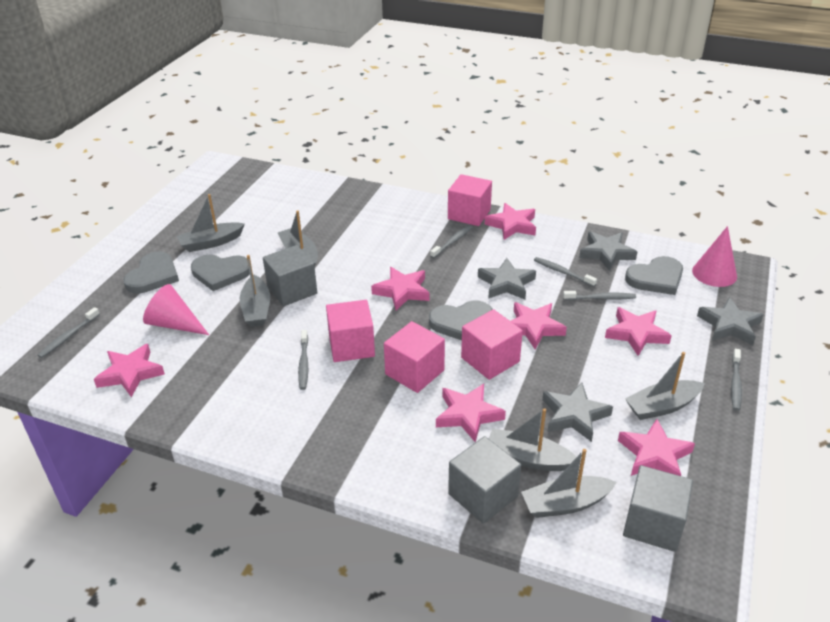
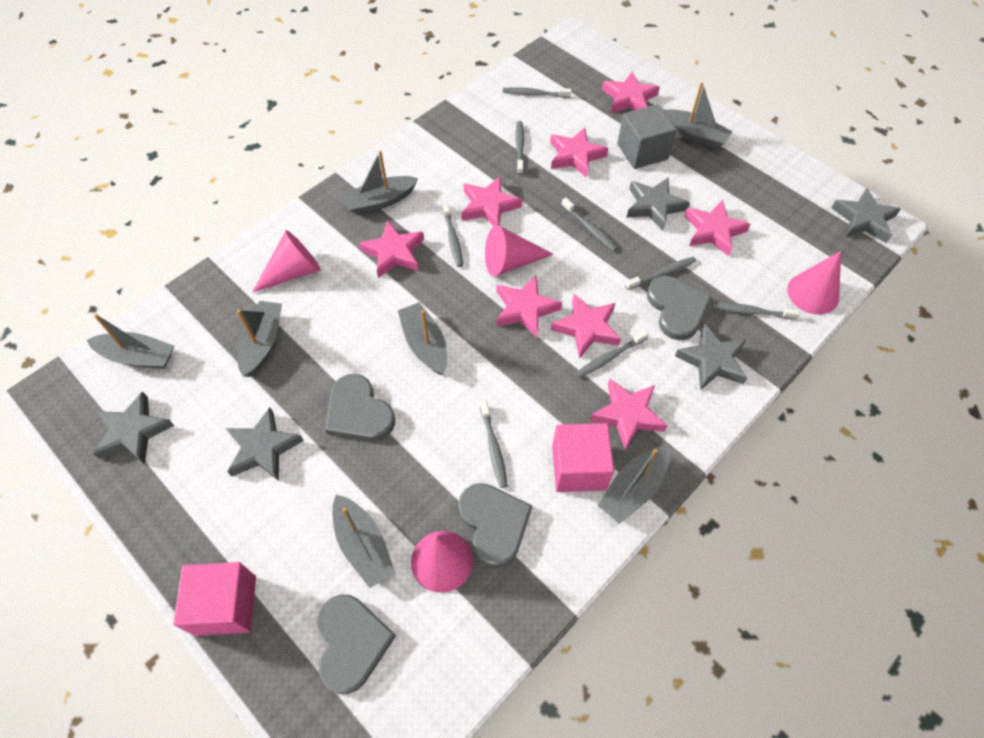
grey boat: [177,194,245,252] [240,255,270,327] [278,210,318,267] [489,408,576,471] [521,449,617,518] [625,352,705,420] = 6 -> [87,314,174,369] [237,301,282,377] [332,495,395,588] [342,151,418,215] [398,302,447,375] [598,447,670,524] [663,82,733,149] = 7
grey cube: [263,245,317,306] [448,436,521,524] [623,465,693,552] = 3 -> [617,104,677,169] = 1
grey star: [478,258,536,300] [542,383,613,442] [579,231,637,271] [697,297,764,345] = 4 -> [93,391,174,464] [226,408,304,481] [626,178,690,231] [675,323,747,390] [831,188,901,243] = 5
grey toothbrush: [38,307,100,358] [298,330,308,390] [430,225,473,258] [534,257,597,287] [563,291,636,300] [731,349,742,411] = 6 -> [442,202,463,267] [480,400,508,488] [503,87,571,98] [515,121,524,175] [562,198,618,251] [575,330,649,378] [625,257,696,290] [712,302,800,320] = 8
pink cone: [143,284,209,335] [692,226,737,287] = 2 -> [252,230,321,292] [411,531,473,593] [485,225,553,276] [787,251,841,315] = 4
pink cube: [326,300,375,362] [384,321,445,393] [448,174,492,226] [461,309,523,380] = 4 -> [173,562,256,636] [552,423,614,492] = 2
pink star: [94,344,165,397] [371,267,430,310] [436,384,506,443] [485,203,536,240] [511,302,567,349] [605,307,672,356] [618,419,695,476] = 7 -> [359,220,424,278] [461,176,522,226] [496,275,562,338] [550,128,608,178] [551,294,621,359] [590,379,667,450] [602,71,660,113] [684,200,751,256] = 8

